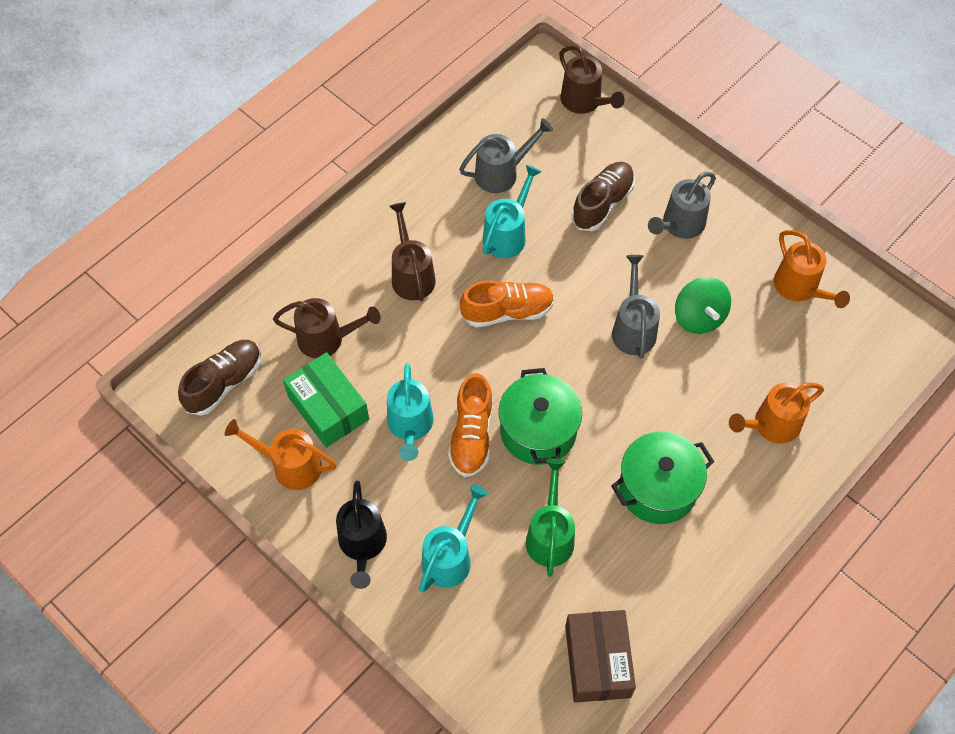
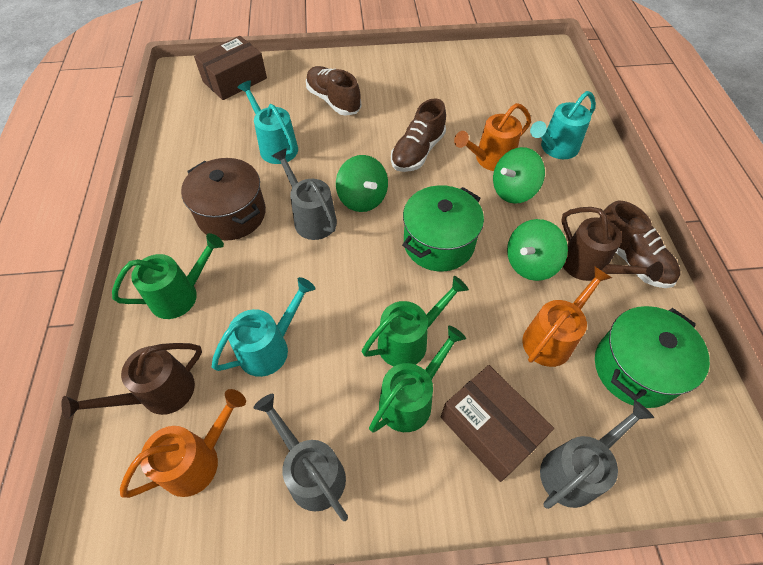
black watering can: [336,481,387,589] = 1 -> none = 0
brown box: [565,610,636,703] = 1 -> [194,36,267,100] [441,365,554,482] = 2
brown pot: none = 0 -> [181,158,266,241] = 1
brown shoe: [178,340,261,416] [571,162,635,231] = 2 -> [306,66,361,116] [391,98,446,172] [600,201,680,288] = 3
brown watering can: [273,298,381,358] [389,202,436,301] [559,45,625,114] = 3 -> [61,343,202,420] [561,207,663,282] = 2
green box: [283,352,369,448] = 1 -> none = 0
green spinning top: [675,277,731,334] = 1 -> [336,155,388,212] [493,147,545,204] [507,219,568,281] = 3
green watering can: [526,458,575,577] = 1 -> [112,233,224,319] [362,276,469,366] [369,326,466,432] = 3
orange shoe: [448,373,493,477] [460,280,555,327] = 2 -> none = 0

